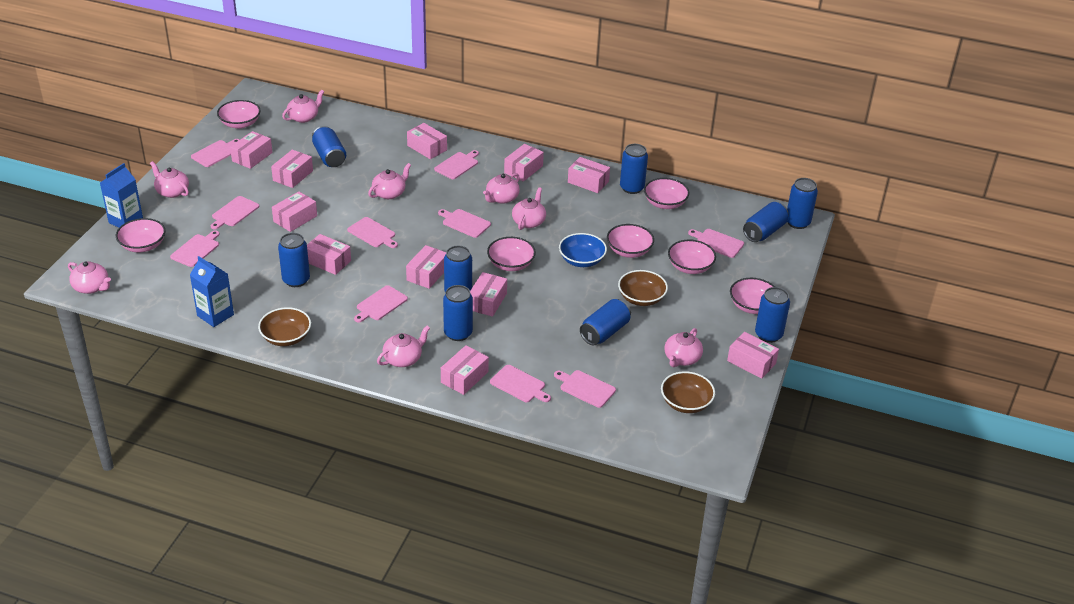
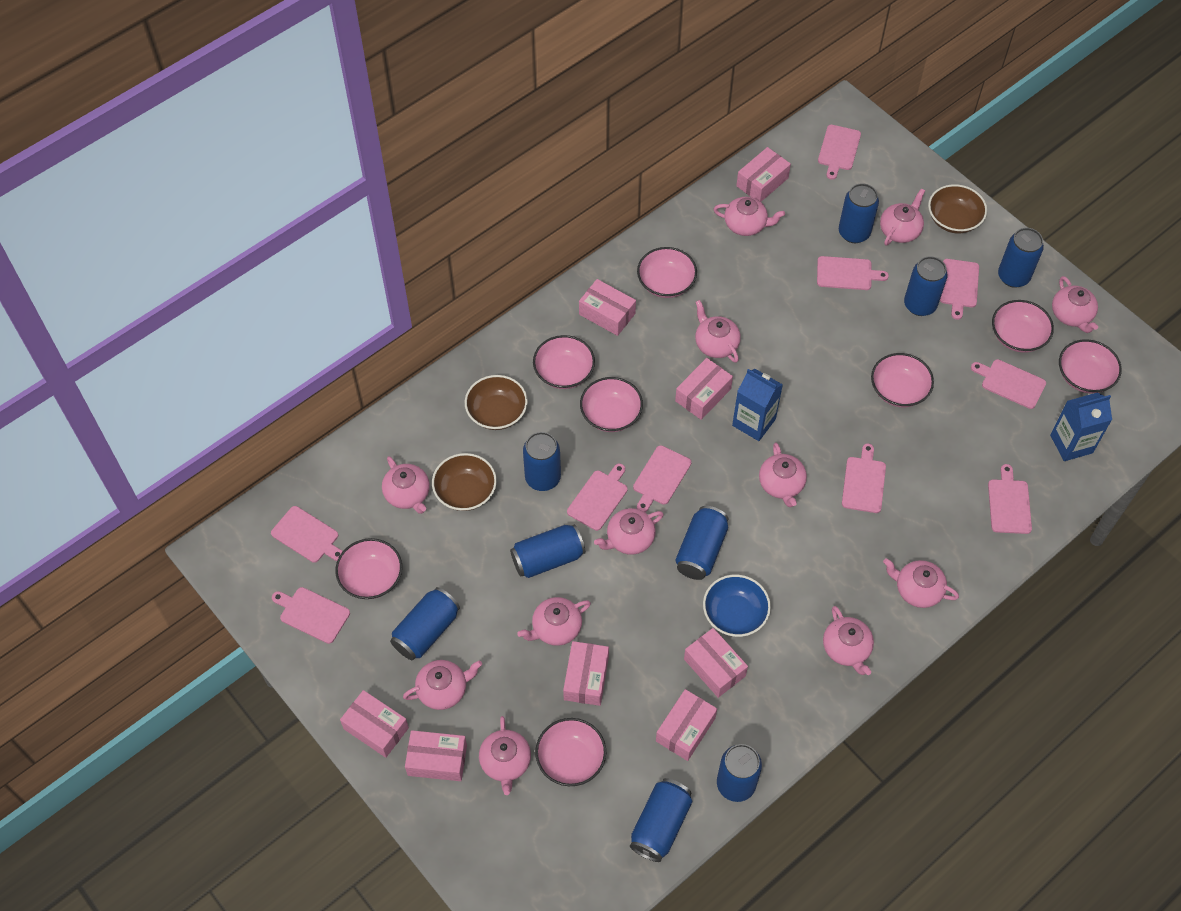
pink bowl: [116,218,166,252] [217,100,260,129] [487,237,536,271] [607,224,654,258] [644,178,689,209] [668,240,716,274] [730,278,775,314] = 7 -> [335,538,402,599] [533,335,595,389] [535,718,606,786] [580,377,643,432] [637,247,697,298] [871,353,934,407] [992,300,1054,353] [1059,339,1122,393] = 8
pink box: [230,131,272,169] [271,150,313,188] [272,191,317,232] [307,234,351,275] [406,245,446,289] [407,123,447,159] [441,345,489,395] [470,272,507,317] [504,144,544,182] [568,157,610,193] [727,332,779,379] = 11 -> [340,690,409,758] [405,730,467,781] [563,641,609,706] [579,279,636,336] [656,689,717,761] [675,358,733,420] [684,628,748,698] [736,147,791,202] = 8
pink teapot: [68,261,111,294] [150,161,189,198] [282,90,324,123] [368,163,411,199] [377,326,430,367] [483,173,520,204] [512,187,546,230] [664,328,703,367] = 8 -> [382,456,430,514] [403,660,482,710] [479,716,531,795] [517,597,591,646] [594,508,664,555] [695,300,741,363] [713,197,785,236] [759,443,807,507] [823,606,874,675] [880,189,925,245] [883,558,959,608] [1052,276,1098,333] = 12

